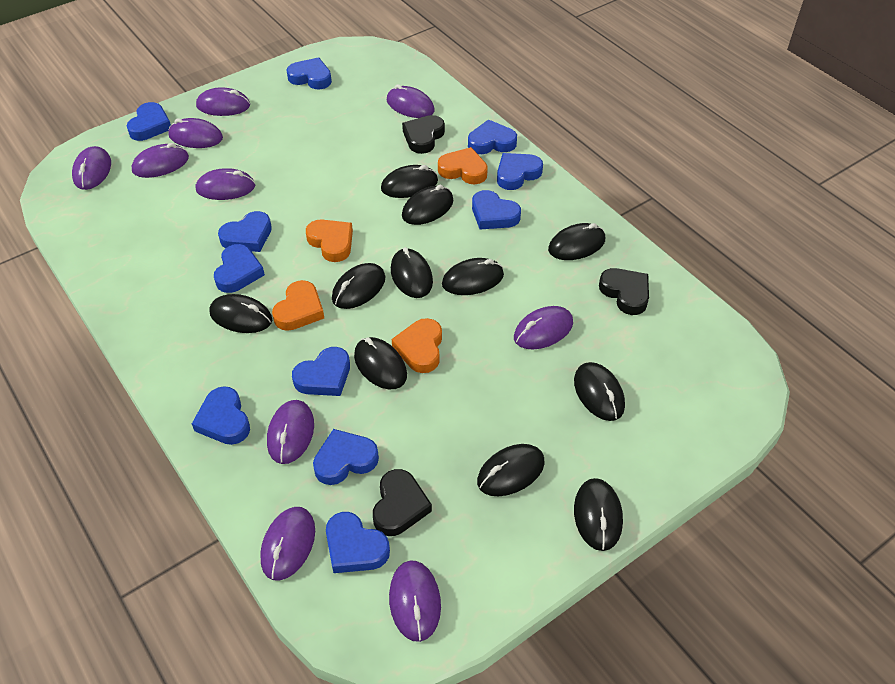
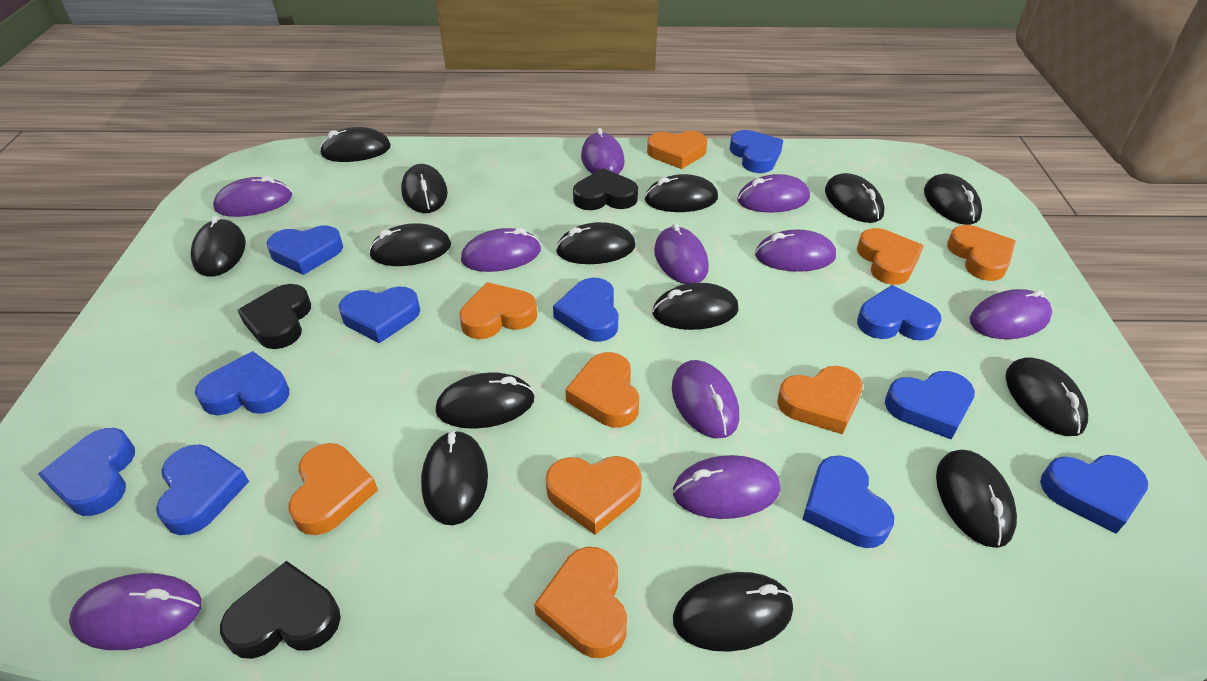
black mouse: [209,294,272,333] [332,263,385,309] [354,337,407,389] [381,165,438,198] [391,247,433,298] [402,184,454,225] [442,258,504,295] [477,444,545,496] [548,223,605,260] [574,362,625,421] [574,478,623,551] = 11 -> [191,215,246,277] [320,127,391,162] [369,224,451,266] [401,164,448,213] [421,430,488,525] [435,372,535,429] [556,222,635,264] [644,174,718,212] [652,283,739,330] [673,572,793,652] [825,173,884,223] [924,174,982,225] [936,450,1017,548] [1005,357,1088,436] = 14
orange heart: [272,280,324,331] [306,220,353,262] [392,318,442,373] [438,147,488,184] = 4 -> [289,443,378,535] [459,282,537,339] [534,547,627,658] [545,456,642,535] [565,352,639,428] [647,131,707,169] [777,366,863,434] [857,228,924,285] [947,225,1016,281] = 9

